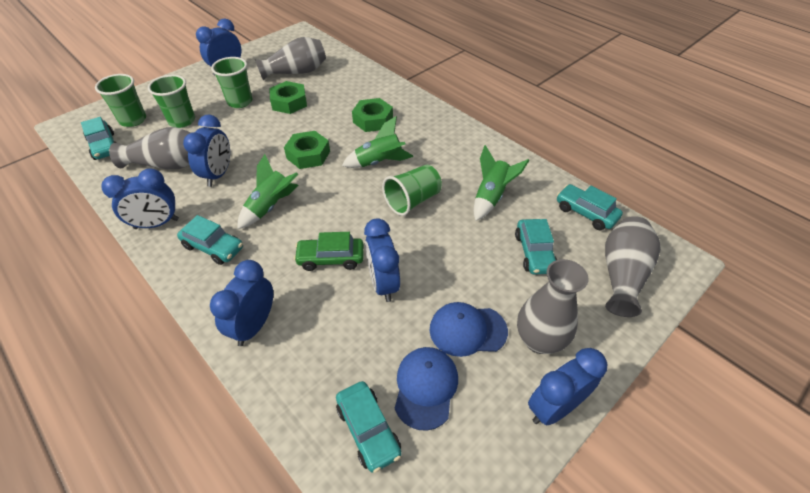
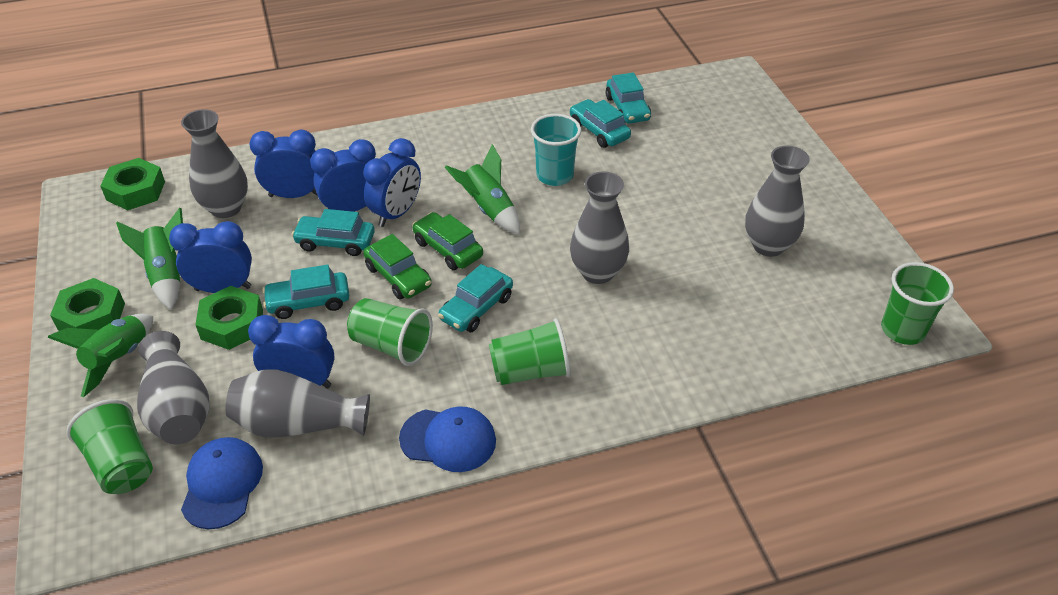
blue clock: [102,168,179,229] [183,115,230,187] [196,18,241,76] [210,260,273,346] [364,218,400,302] [528,348,607,425] = 6 -> [169,221,252,293] [248,315,335,388] [250,130,317,198] [310,139,376,212] [363,138,421,227] = 5
green car: [294,232,364,271] = 1 -> [363,234,432,299] [412,212,483,270] = 2
grey vase: [109,127,191,169] [255,37,326,80] [517,259,588,354] [605,216,661,317] = 4 -> [137,331,209,445] [181,109,248,218] [226,369,370,438] [570,172,629,284] [745,146,810,257] = 5
turquoise cup: none = 0 -> [531,114,581,186] = 1

